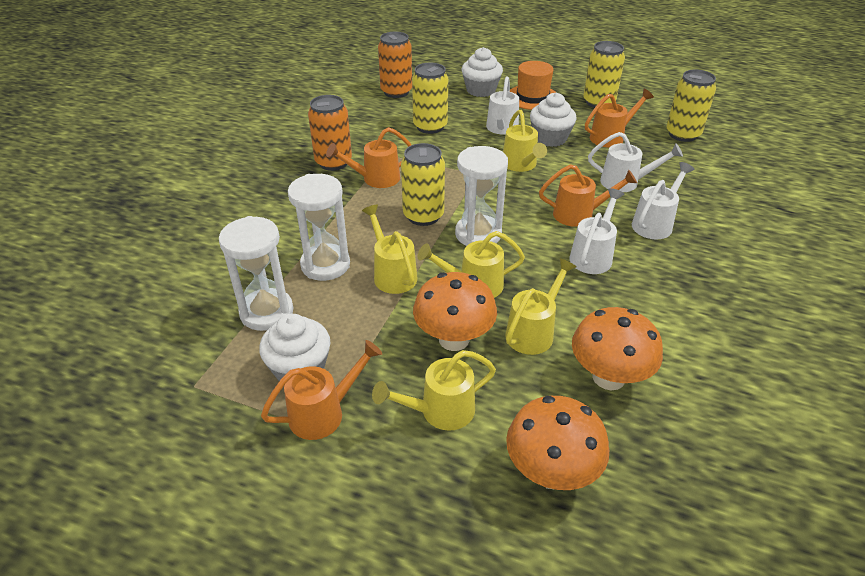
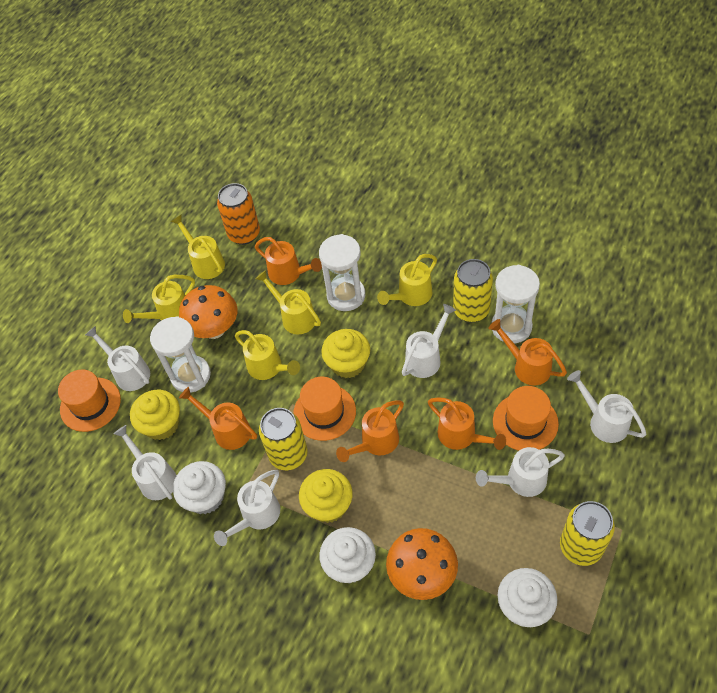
orange can: [308,95,352,171] [378,32,412,98] = 2 -> [217,183,260,245] = 1
orange hat: [510,61,557,110] = 1 -> [58,369,121,432] [293,377,356,441] [493,386,559,451] = 3
orange mushroom: [413,272,497,351] [506,396,609,490] [572,307,663,390] = 3 -> [179,285,237,339] [386,528,458,600] = 2
orange watering can: [261,340,382,440] [326,127,411,188] [539,164,637,227] [585,89,654,148] = 4 -> [179,387,257,450] [255,237,322,285] [336,400,404,462] [428,397,506,450] [488,319,567,386] = 5
white watering can: [486,76,519,135] [570,188,624,274] [588,132,683,192] [632,162,694,239] = 4 -> [85,326,150,391] [114,425,177,500] [214,470,280,546] [402,304,456,378] [476,447,565,497] [567,370,647,443] = 6
yellow can: [401,143,445,226] [412,63,448,134] [583,41,625,108] [666,70,716,142] = 4 -> [259,408,308,470] [453,259,493,322] [560,501,615,566] = 3
yellow cupcake: none = 0 -> [130,390,180,440] [299,469,353,523] [321,329,370,378] = 3

